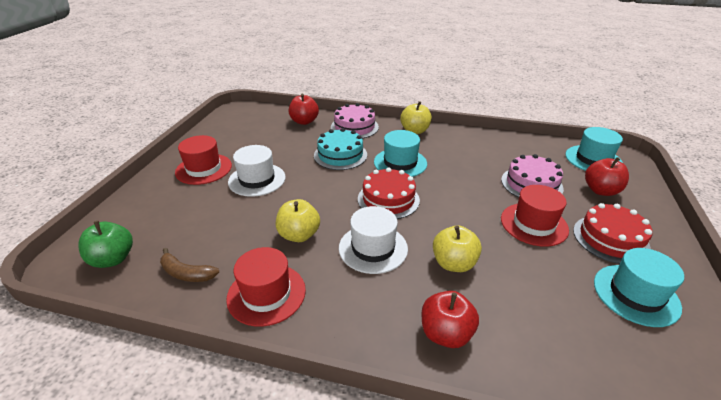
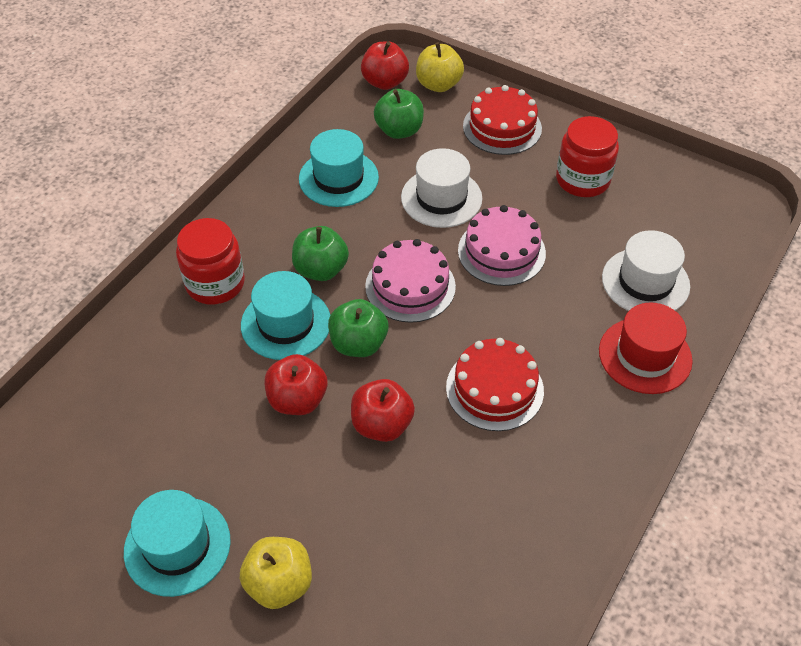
brown banana: [160,248,219,282] = 1 -> none = 0
green apple: [78,221,133,268] = 1 -> [292,226,349,281] [328,299,388,357] [374,89,424,139] = 3
red hat: [175,135,232,185] [226,247,306,327] [501,185,569,247] = 3 -> [599,302,693,394] = 1
red jar: none = 0 -> [176,218,245,304] [556,116,619,197] = 2
turquoise cake: [314,128,367,170] = 1 -> none = 0
yellow apple: [276,199,320,242] [400,101,432,134] [433,226,482,272] = 3 -> [240,537,312,609] [416,42,464,92] = 2

